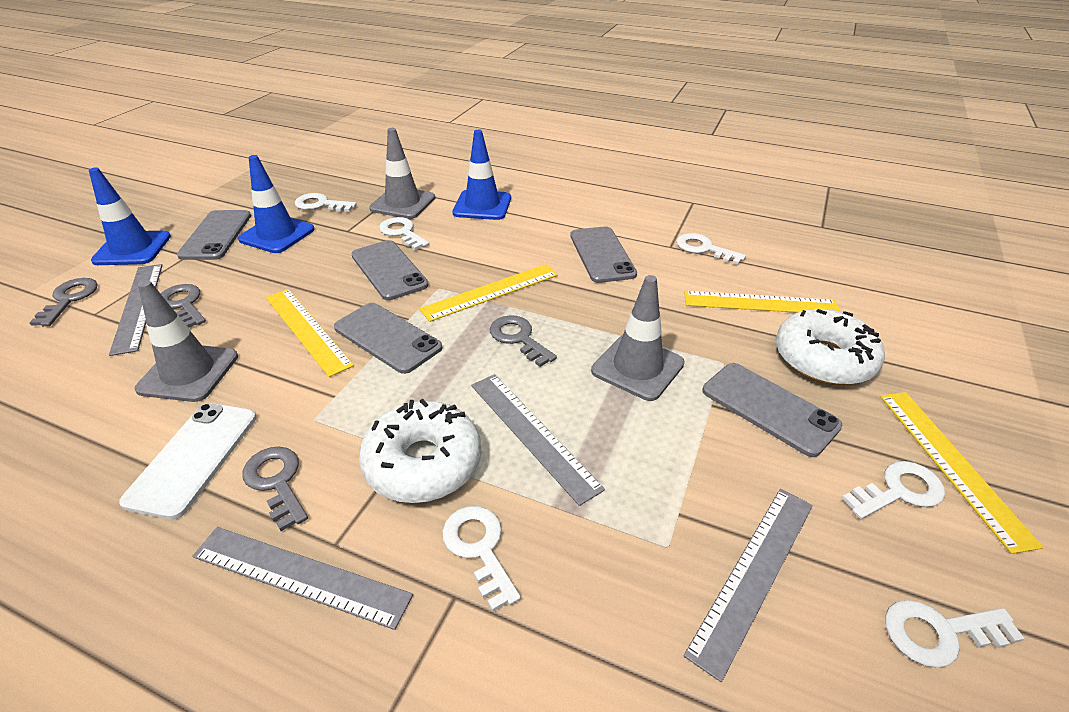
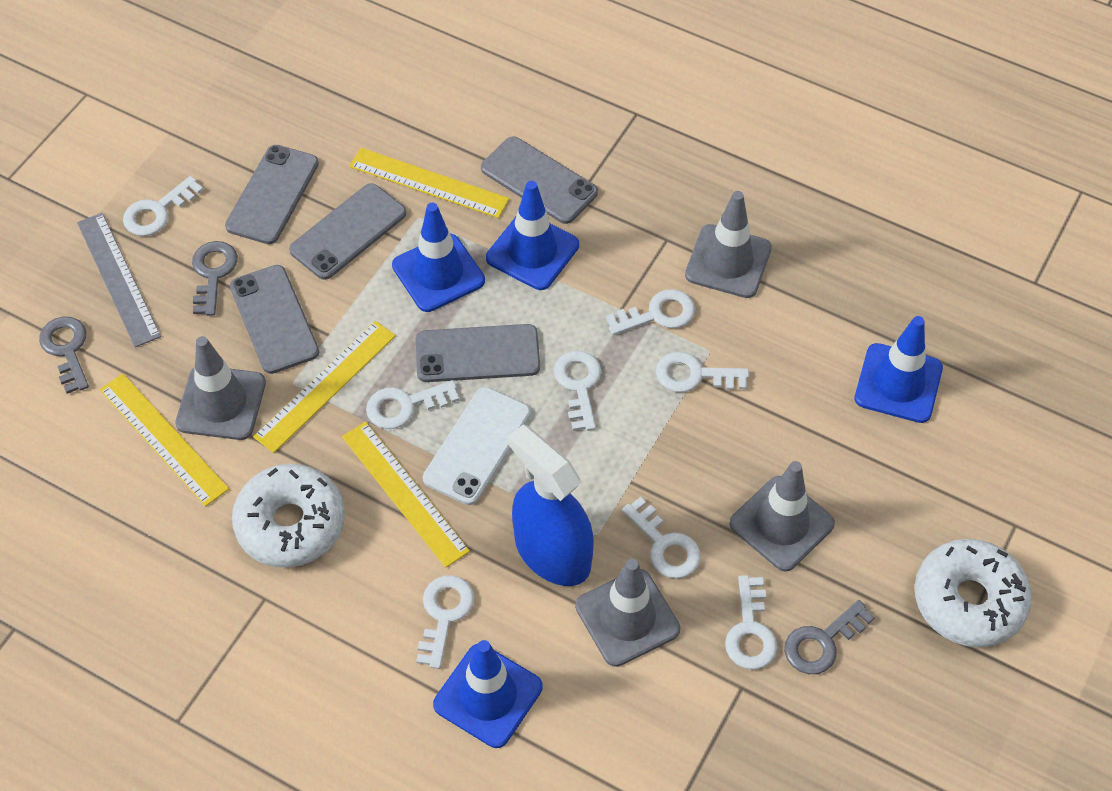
blue spray bottle: none = 0 -> [508,424,594,586] = 1
blue traffic cone: [89,167,171,265] [238,155,314,253] [453,130,511,220] = 3 -> [392,203,485,312] [433,640,543,748] [486,181,579,290] [855,316,943,423] = 4
grey key: [29,278,98,326] [160,284,206,328] [242,447,308,531] [490,315,557,367] = 4 -> [39,316,89,394] [192,241,238,316] [784,600,875,674] = 3
grey ruler: [109,264,162,356] [192,527,413,630] [471,374,605,506] [684,489,813,682] = 4 -> [77,213,161,347] = 1
grey traffic cone: [135,280,238,402] [369,128,435,219] [591,275,685,401] = 3 -> [175,336,266,440] [575,559,680,667] [685,191,772,298] [729,461,835,572] = 4
white key: [295,193,357,212] [379,217,429,250] [442,506,521,611] [676,233,746,265] [841,461,945,519] [885,600,1025,668] = 6 -> [123,176,203,236] [366,380,459,429] [416,575,474,669] [554,351,601,431] [606,289,695,335] [622,497,701,578] [656,352,749,392] [725,575,777,669] = 8

